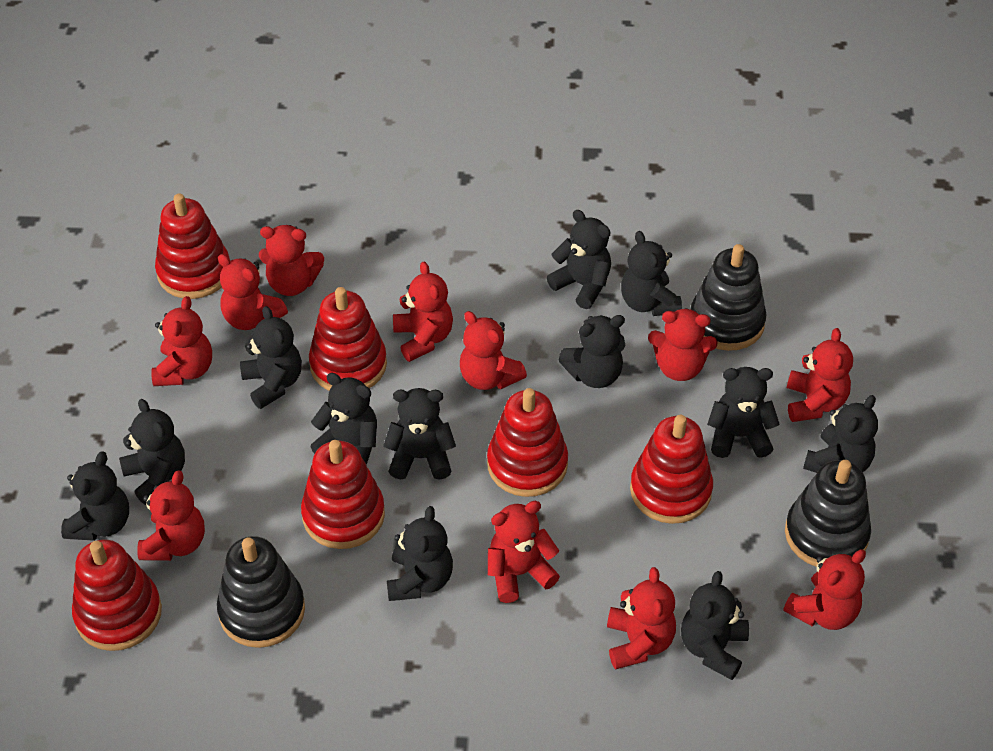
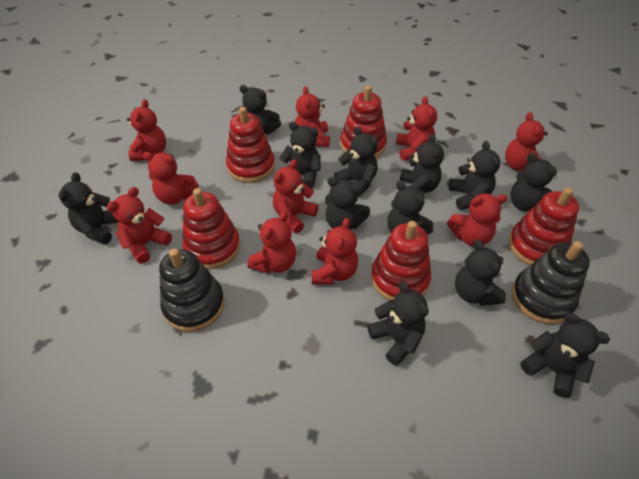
black stacking toy: [217,536,305,648] [691,244,766,351] [785,460,871,567] = 3 -> [159,248,225,332] [512,241,590,324] = 2
red stacking toy: [72,540,162,651] [155,193,229,299] [301,440,385,549] [309,287,387,391] [487,388,568,497] [630,415,713,524] = 6 -> [183,188,240,269] [226,107,275,183] [340,85,387,158] [371,221,431,301] [509,187,579,265] = 5
red teddy bear: [137,470,205,561] [151,296,212,386] [218,254,288,330] [259,225,324,296] [393,262,453,362] [460,311,527,390] [488,501,560,603] [607,567,676,669] [648,308,717,381] [783,550,866,630] [787,328,853,422] = 11 -> [107,187,172,263] [127,99,166,161] [143,152,199,205] [247,211,296,274] [273,159,318,233] [295,86,330,147] [312,218,358,284] [396,96,437,161] [447,193,508,247] [505,112,548,172] = 10

